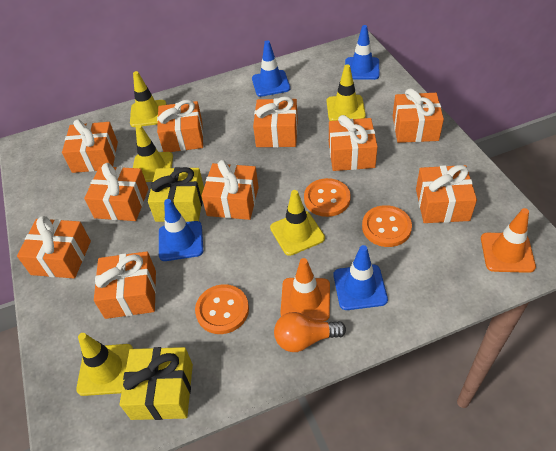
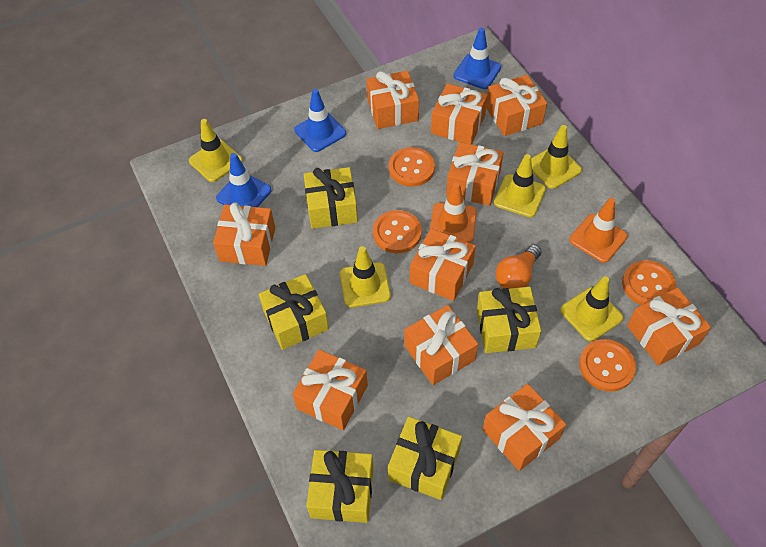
blue traffic cone: [159,199,203,261] [252,40,290,97] [334,245,388,310] [345,25,379,80] = 4 -> [216,153,272,207] [294,89,346,152] [453,28,501,89] = 3
orange button: [195,284,249,334] [304,178,351,217] [362,205,412,247] = 3 -> [373,210,422,253] [389,147,435,187] [579,339,636,392] [622,260,676,305] = 4
yellow gift: [120,347,193,420] [148,167,204,222] = 2 -> [259,274,329,350] [304,167,358,229] [306,450,373,523] [388,417,462,500] [477,287,541,353] = 5

